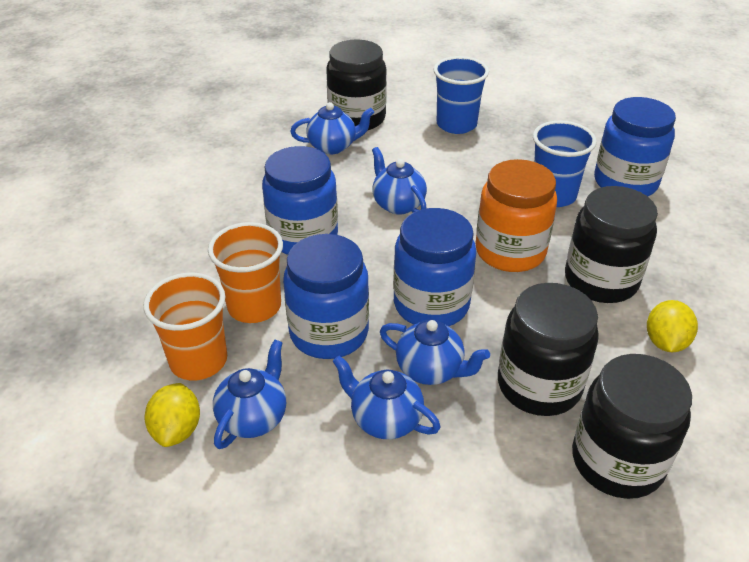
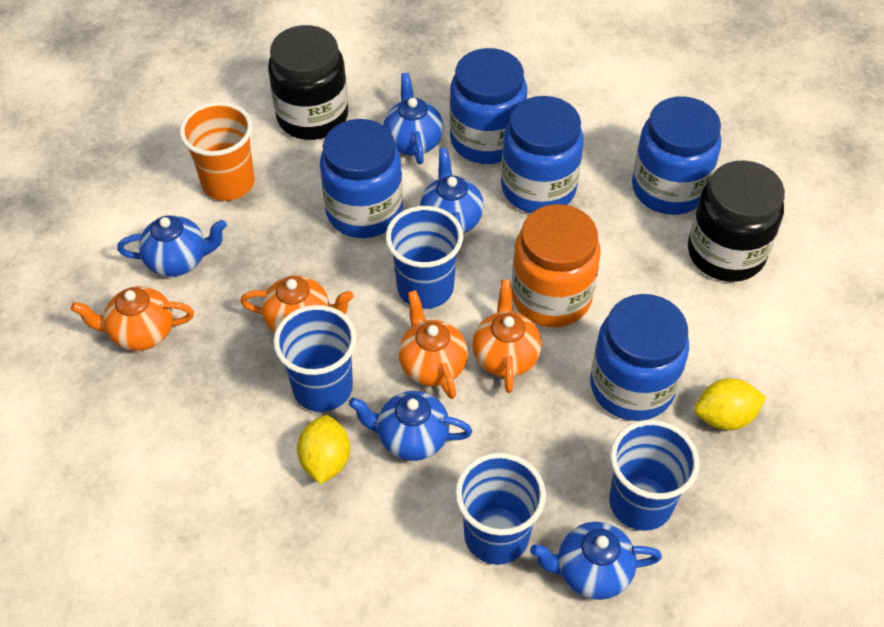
black jar: [326,40,387,131] [498,283,599,416] [565,186,658,303] [572,354,692,499] = 4 -> [268,25,348,140] [688,160,785,282] = 2
blue cup: [434,56,489,134] [533,121,597,207] = 2 -> [273,305,357,412] [386,206,463,309] [455,453,546,565] [609,420,700,531] = 4
blue jar: [262,146,338,255] [283,234,369,359] [393,208,476,326] [594,97,676,196] = 4 -> [320,119,403,238] [450,48,527,164] [501,96,584,213] [590,294,689,421] [632,97,721,215] = 5
orange cup: [143,273,227,380] [208,222,283,323] = 2 -> [180,102,254,201] = 1
orange teapot: none = 0 -> [71,286,194,351] [240,275,354,333] [398,290,468,399] [472,280,542,393] = 4

